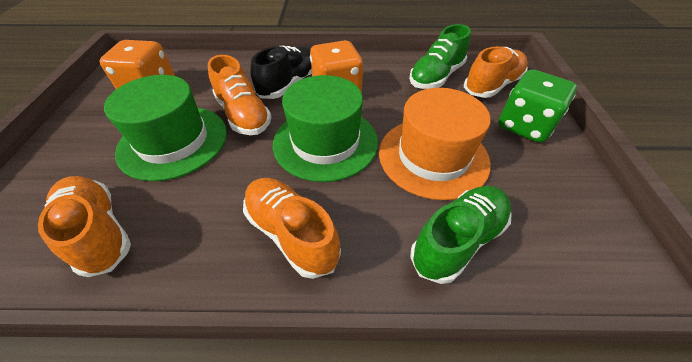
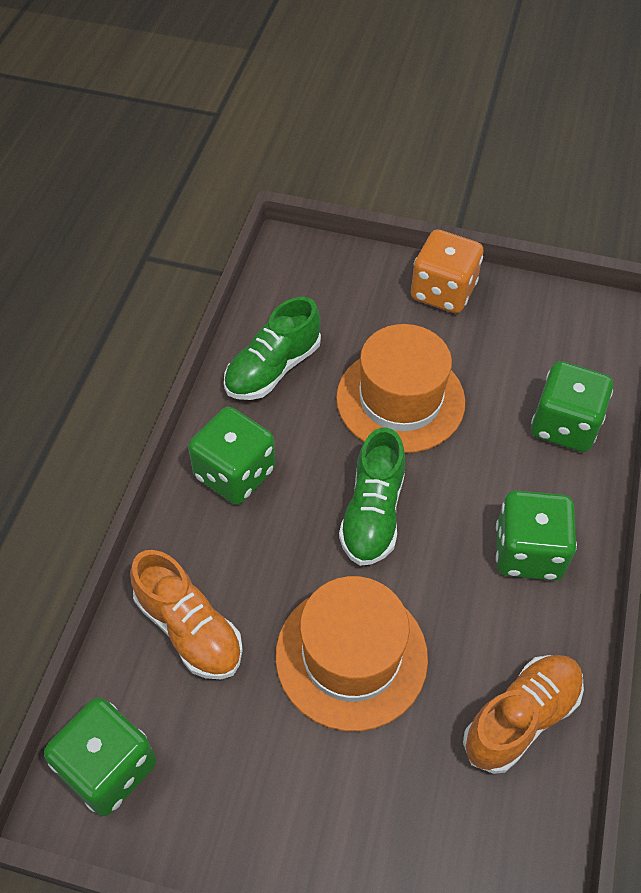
black shoe: [250,45,312,99] = 1 -> none = 0
green dice: [498,69,577,143] = 1 -> [44,698,156,816] [188,407,275,505] [496,490,577,581] [531,361,613,452] = 4
green hat: [104,75,227,181] [273,75,378,182] = 2 -> none = 0
orange dice: [100,40,175,89] [310,40,363,93] = 2 -> [411,230,483,314] = 1
orange hat: [379,88,491,200] = 1 -> [275,576,428,731] [336,324,465,453] = 2
orange shoe: [38,176,131,277] [208,55,271,135] [243,178,341,279] [464,46,528,98] = 4 -> [130,550,243,679] [463,655,584,774] = 2

